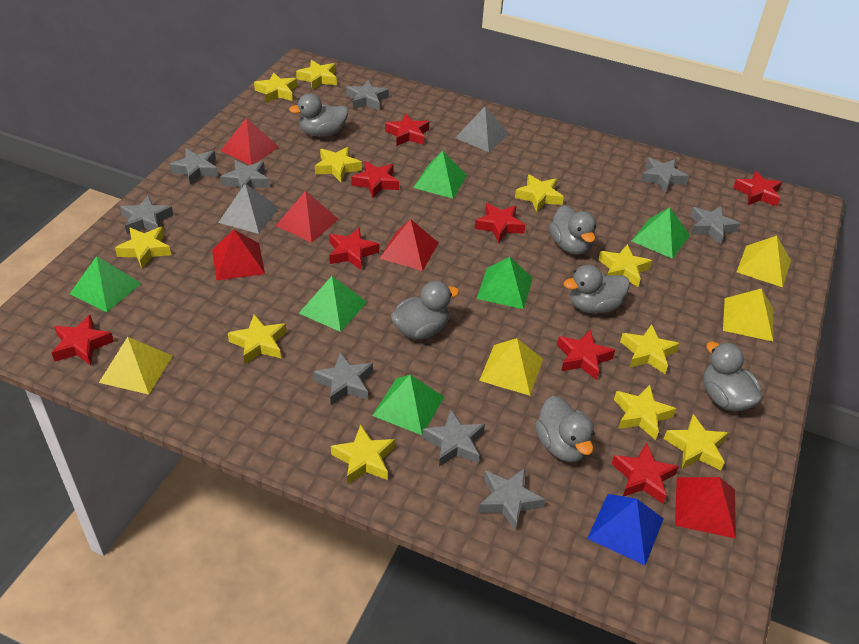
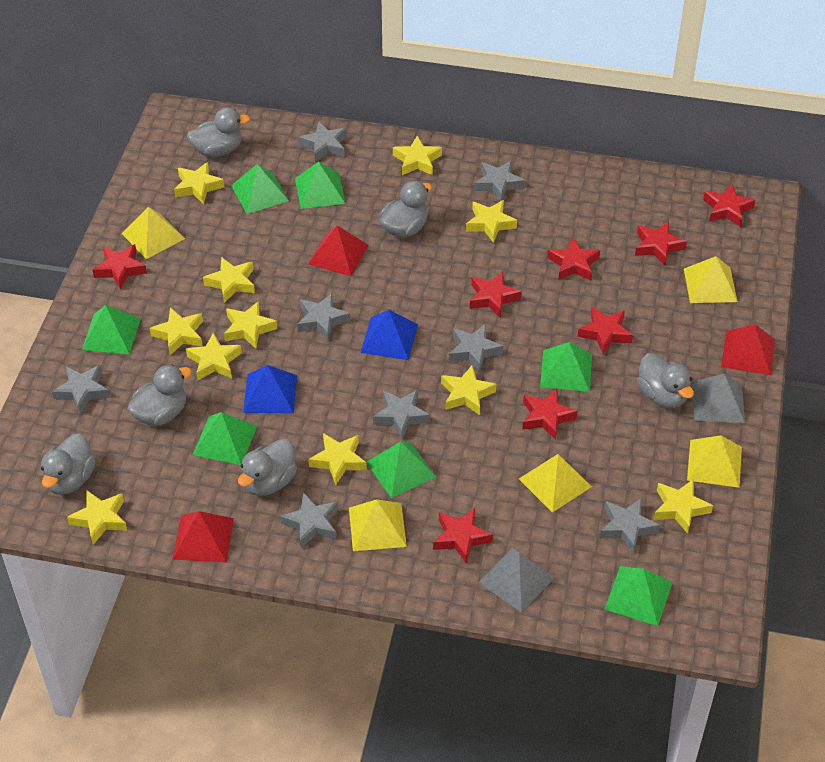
blue pyramid: [587,494,664,565] = 1 -> [243,365,297,414] [360,310,418,360] = 2
green pyramid: [70,256,142,312] [299,276,367,332] [372,375,444,435] [413,151,467,199] [476,257,533,309] [631,207,690,259] = 6 -> [82,305,141,355] [193,412,257,465] [231,164,289,214] [295,162,346,209] [366,441,436,498] [540,342,592,392] [605,566,673,626] = 7
grey star: [120,195,173,234] [169,149,218,185] [220,160,270,190] [314,352,373,405] [346,80,389,110] [422,409,485,467] [478,468,545,531] [640,158,689,193] [690,206,741,245] = 9 -> [52,365,110,414] [280,492,338,548] [297,293,350,340] [299,121,347,162] [373,389,430,439] [449,324,503,372] [475,161,525,201] [600,498,660,554] = 8
red pyramid: [212,230,265,280] [221,118,279,165] [276,191,338,243] [379,219,438,271] [675,477,736,539] = 5 -> [173,511,234,563] [308,226,369,276] [721,324,775,375] = 3
yellow pyramid: [99,337,173,395] [479,338,543,396] [723,288,773,341] [737,235,791,287] = 4 -> [121,207,185,259] [349,499,407,551] [519,454,592,513] [684,256,738,303] [687,435,742,488] = 5

